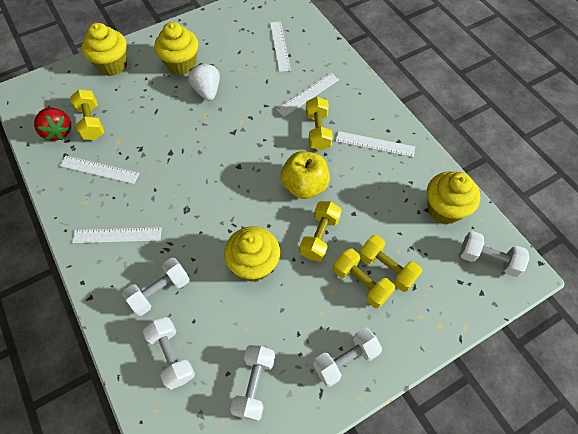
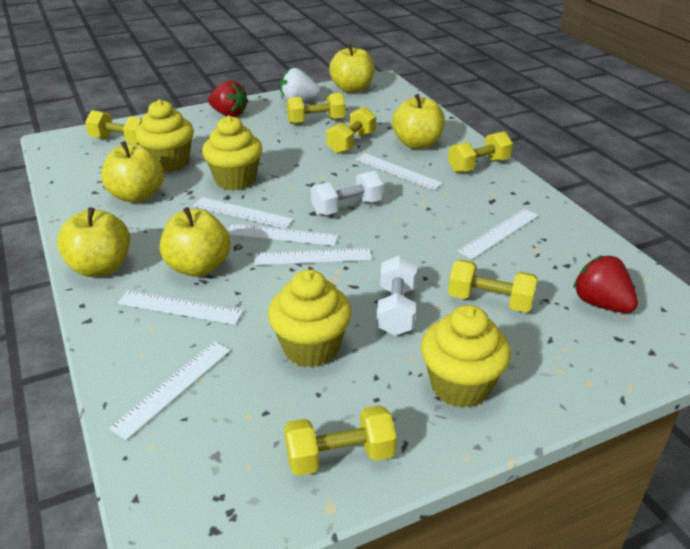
red strawberry: [34,108,72,141] = 1 -> [208,80,248,117] [573,255,638,313] = 2
white dumbbell: [122,258,190,316] [143,317,195,390] [230,345,275,421] [313,327,382,387] [460,231,530,277] = 5 -> [311,171,384,215] [376,255,417,336] = 2
white ruler: [60,156,139,184] [72,227,162,243] [270,21,291,72] [276,73,339,117] [336,131,415,157] = 5 -> [109,341,231,440] [117,290,243,325] [193,197,294,229] [228,224,338,246] [255,248,372,265] [356,153,443,190] [457,209,539,259] = 7
yellow apple: [281,151,330,199] = 1 -> [57,207,130,277] [101,141,164,203] [160,207,231,277] [329,44,375,93] [392,94,445,149] = 5
yellow dumbbell: [70,89,104,140] [299,201,342,262] [306,97,333,151] [333,248,395,308] [359,235,422,292] = 5 -> [85,110,142,145] [284,405,397,476] [286,93,345,124] [326,107,376,154] [448,131,513,173] [448,259,538,312] = 6

